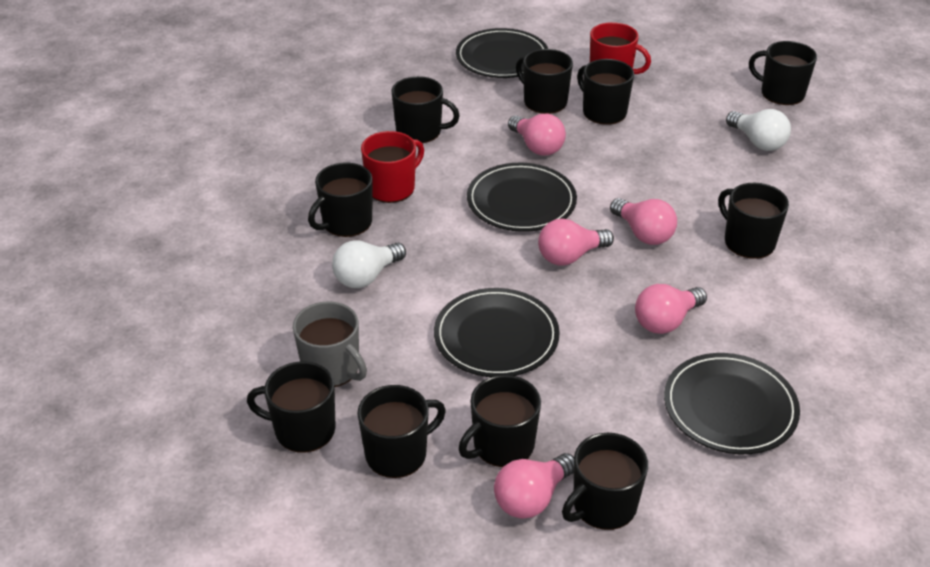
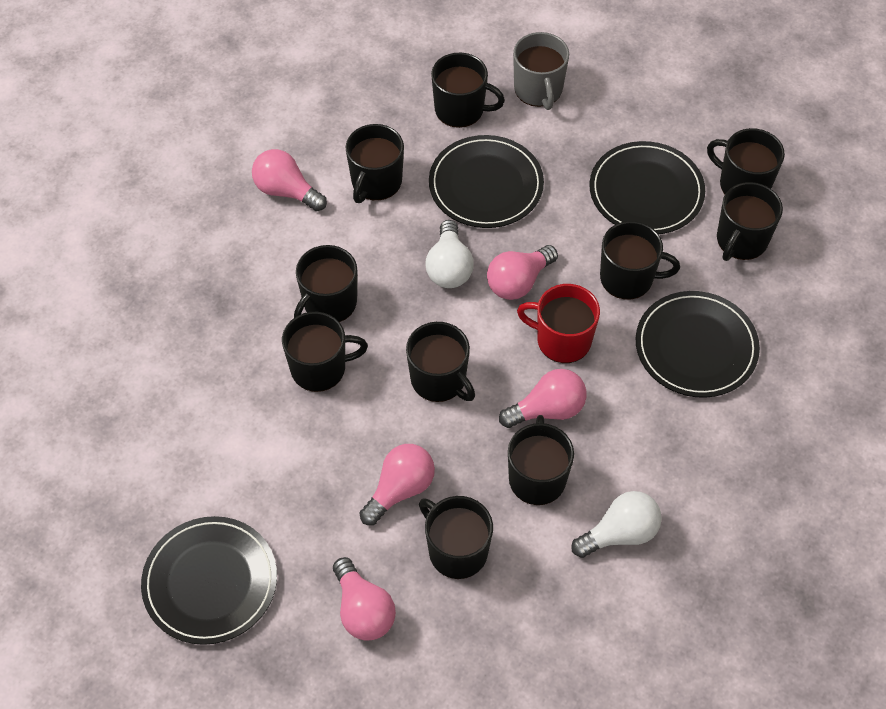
red mug: [361,131,424,203] [590,22,651,74] = 2 -> [517,284,600,363] = 1

